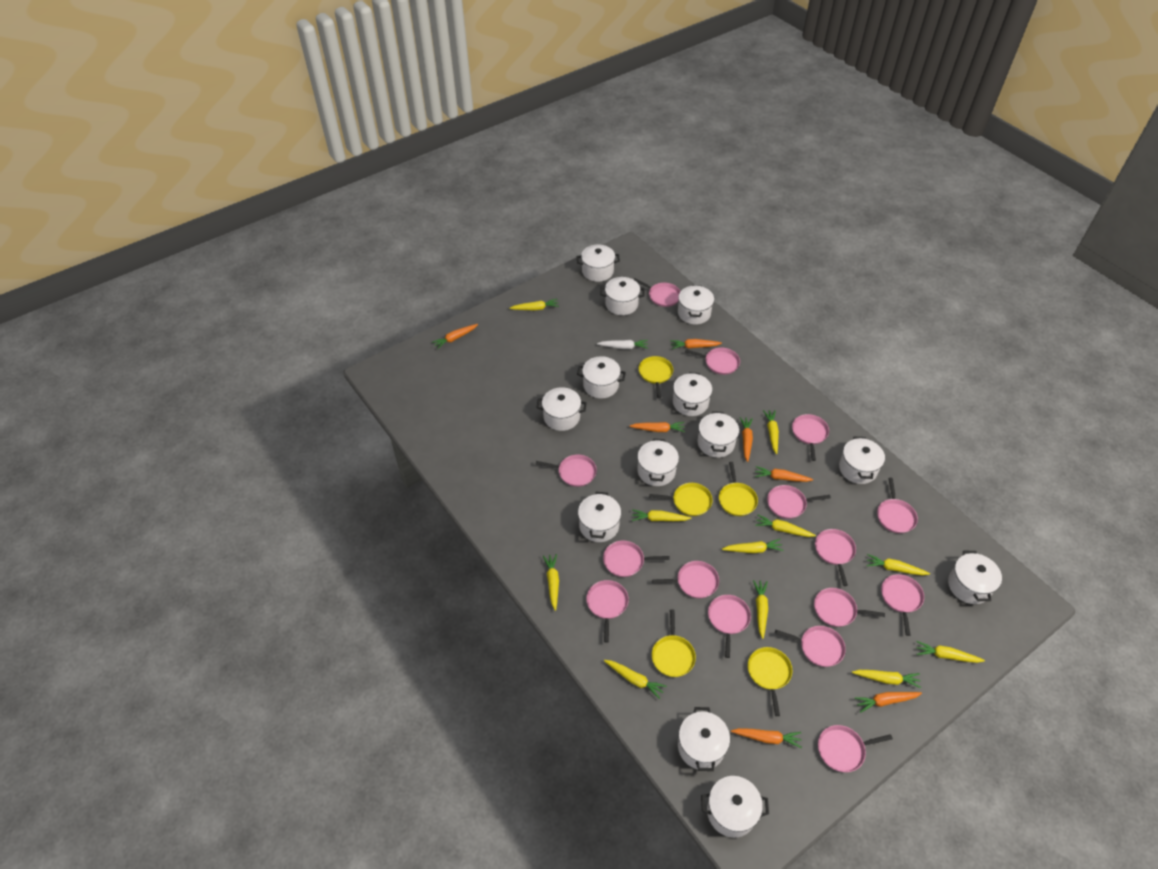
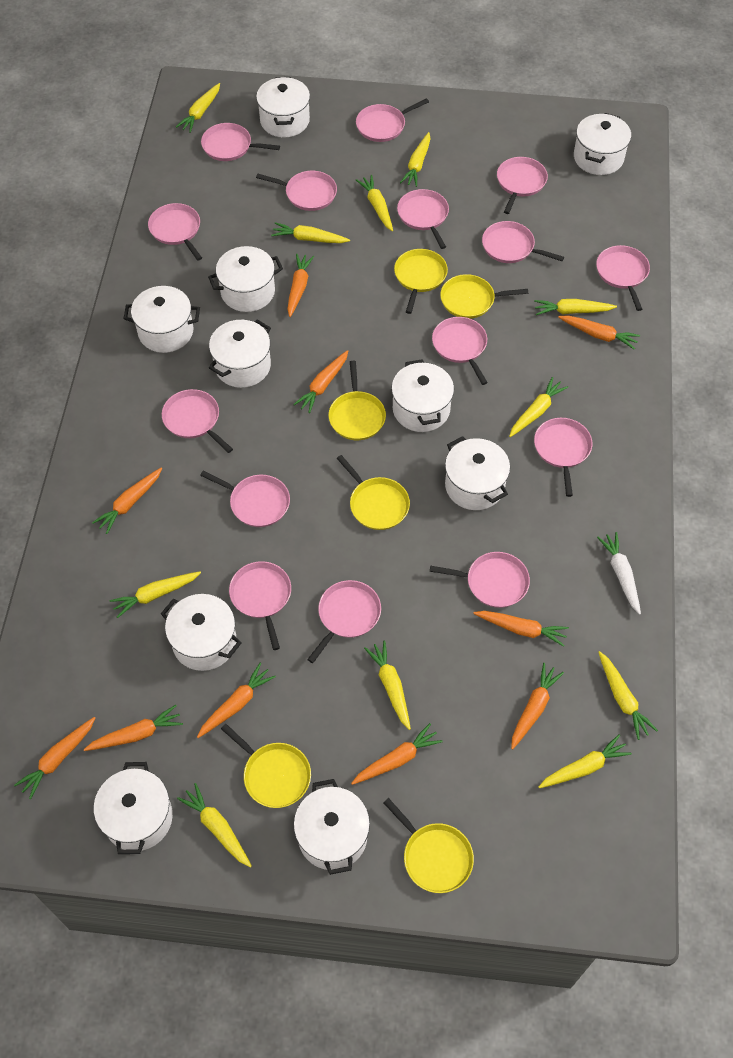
orange carrot: [432,324,478,349] [629,422,685,432] [670,339,722,349] [731,728,802,748] [740,417,753,462] [755,466,813,482] [854,692,922,713] = 7 -> [14,717,95,799] [84,705,183,751] [92,468,162,534] [197,663,276,738] [287,254,314,317] [293,350,348,413] [351,723,443,785] [473,611,569,647] [511,663,564,750] [558,315,640,350] = 10
white pot: [536,387,587,431] [576,245,620,282] [577,356,626,399] [578,492,621,542] [600,277,645,315] [637,439,679,486] [673,372,712,416] [678,285,714,325] [678,707,730,771] [698,411,739,458] [701,776,769,838] [839,437,885,484] [948,551,1002,604] = 13 -> [94,762,173,854] [123,286,200,353] [161,594,241,671] [208,246,283,312] [209,319,271,388] [256,77,310,137] [294,779,370,875] [391,359,454,432] [445,436,510,510] [574,113,631,175] = 10
yellow pan: [639,356,673,398] [649,483,713,516] [652,609,696,677] [719,462,758,516] [748,647,792,716] = 5 -> [221,724,311,808] [328,361,386,440] [337,455,410,530] [383,798,474,893] [394,249,448,314] [440,274,528,319] = 6

